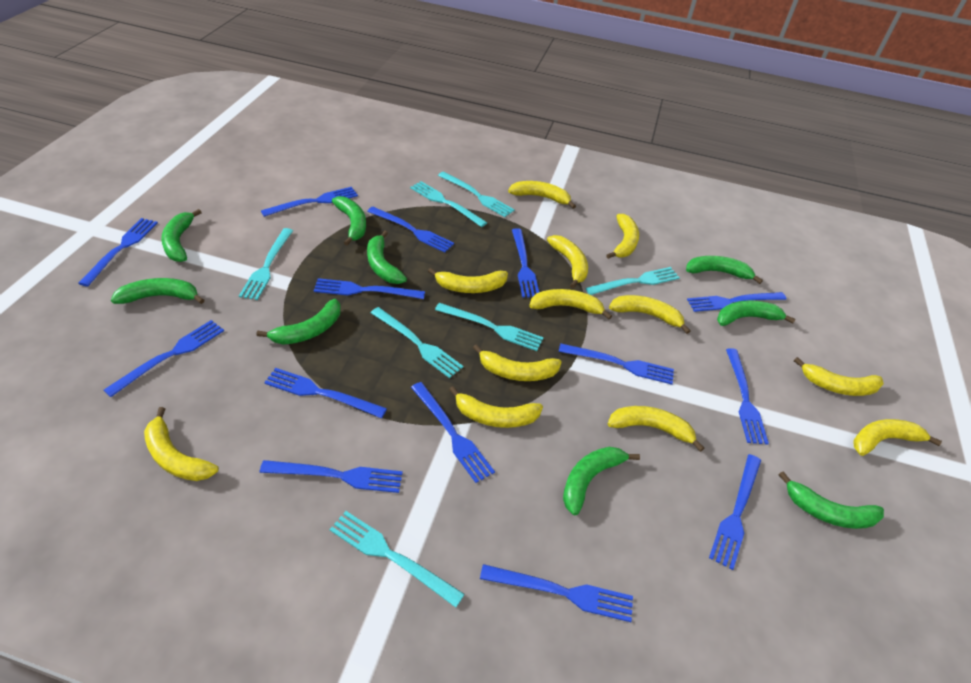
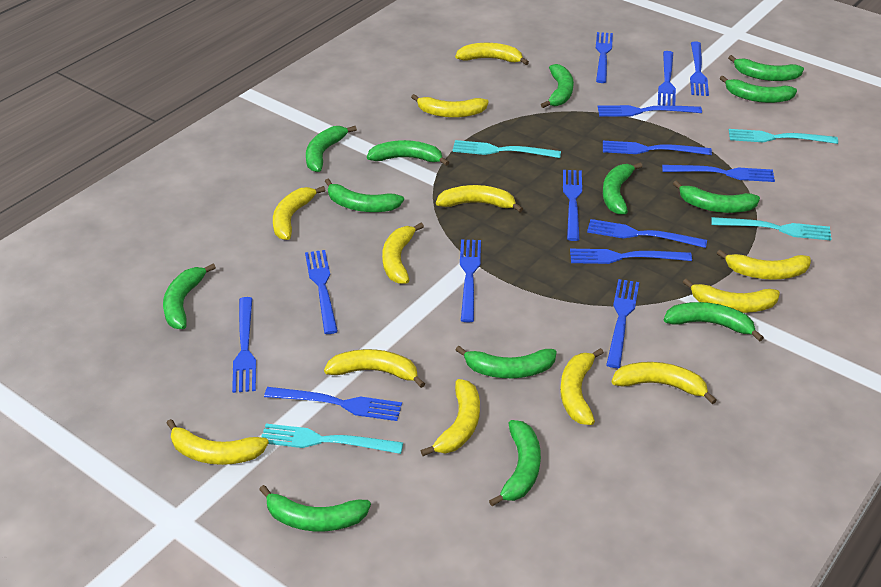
green banana: [111,278,204,304] [161,209,202,262] [257,299,341,345] [332,196,366,246] [367,231,407,284] [563,447,640,515] [686,256,763,284] [717,300,795,326] [779,471,884,529] = 9 -> [163,263,216,329] [259,485,371,531] [306,126,357,172] [325,179,404,212] [367,140,449,166] [456,346,557,378] [489,420,541,506] [541,64,574,108] [603,162,642,215] [664,302,764,342] [673,180,760,213] [720,76,797,103] [728,55,804,81] = 13
turquoise fork: [239,228,293,300] [330,511,465,607] [371,307,463,378] [410,181,487,227] [435,303,544,351] [438,172,515,217] [585,267,680,295] = 7 -> [261,424,403,454] [452,140,561,158] [711,217,832,240] [729,129,838,144] = 4

